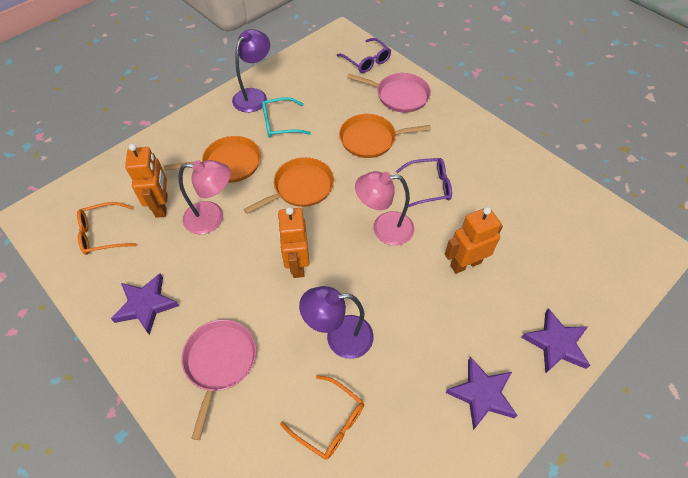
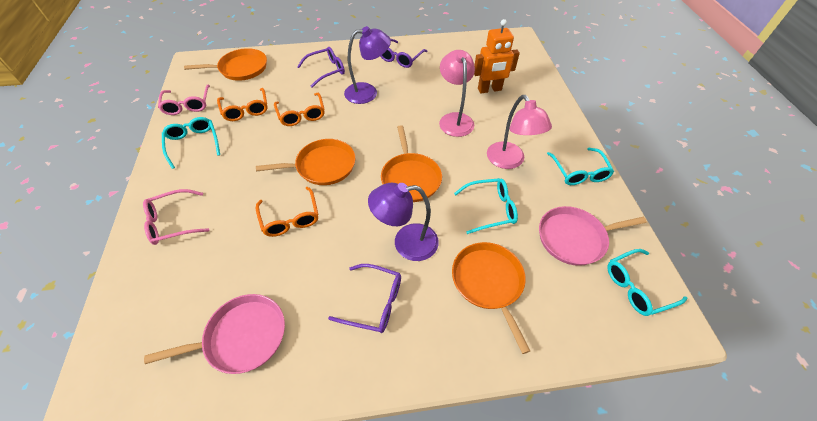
orange glasses: [77,202,137,255] [280,375,364,460] = 2 -> [217,88,268,121] [256,187,318,237] [274,93,324,126] = 3
orange pan: [164,136,261,183] [244,157,334,214] [339,114,431,158] = 3 -> [184,48,267,81] [256,139,355,185] [381,125,442,202] [452,242,530,354] = 4
orange robot: [125,144,168,218] [277,207,310,278] [445,207,503,274] = 3 -> [474,19,520,94] = 1
pink glasses: none = 0 -> [143,189,209,245] [158,84,210,115] = 2
purple glasses: [337,38,391,73] [396,158,452,207] = 2 -> [297,47,345,88] [328,264,401,333] [380,39,428,68] = 3
purple star: [111,273,179,335] [445,357,518,430] [521,308,590,373] = 3 -> none = 0
turquoise glasses: [262,97,311,138] = 1 -> [162,117,220,169] [454,178,518,234] [547,148,614,185] [607,249,687,316] = 4

